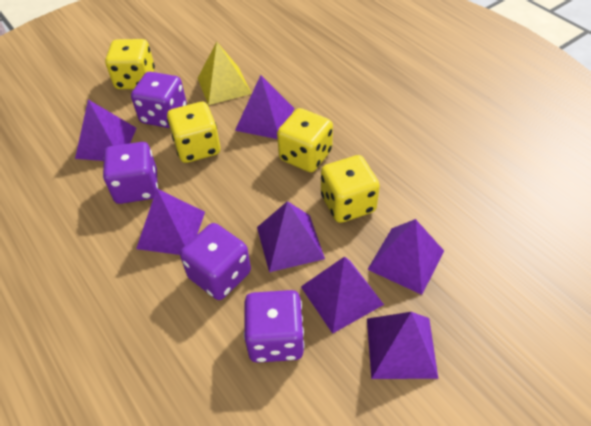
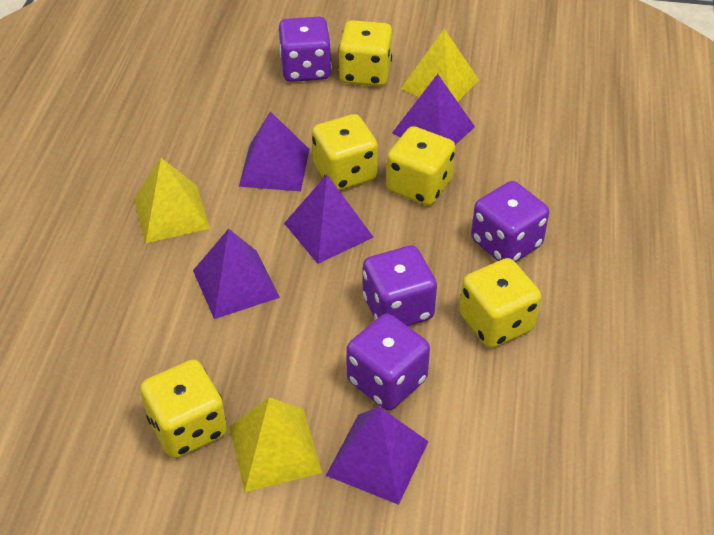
purple pyramid: [75,100,137,161] [136,189,205,255] [235,75,294,139] [257,201,325,272] [301,256,384,334] [367,219,444,295] [367,312,438,379] = 7 -> [193,229,280,319] [239,111,310,191] [284,175,374,264] [326,407,429,505] [392,74,475,145] = 5
yellow dice: [105,39,155,89] [167,102,220,163] [277,108,333,172] [321,155,380,223] = 4 -> [140,359,227,458] [312,114,378,191] [338,20,392,86] [386,126,455,206] [459,258,541,348] = 5
yellow pyramid: [198,42,252,105] = 1 -> [134,158,210,243] [229,397,322,492] [401,29,479,102] = 3

